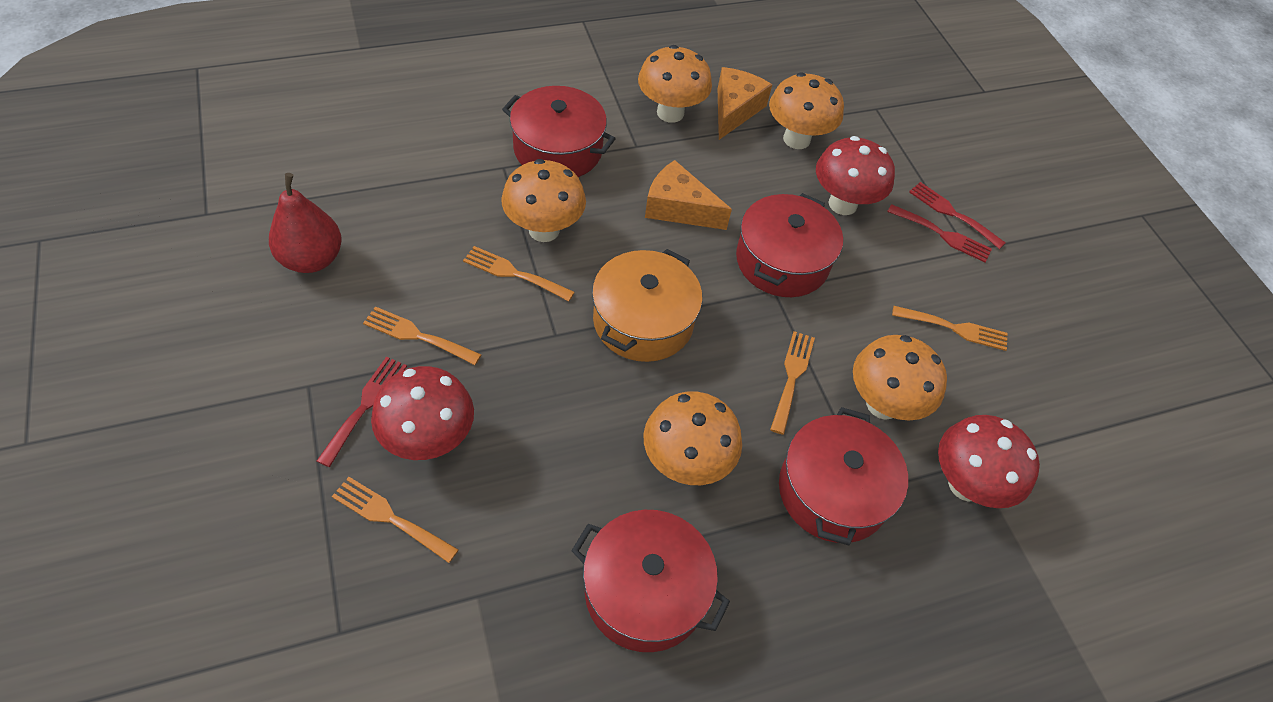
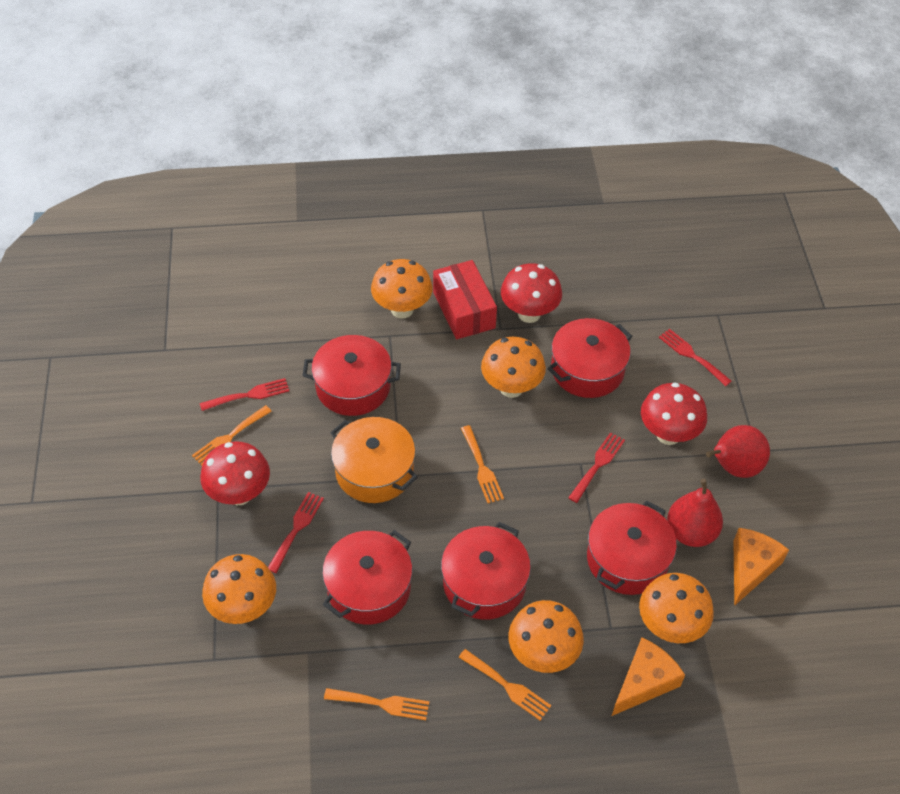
orange fork: [332,477,459,563] [363,307,482,365] [463,246,575,301] [770,331,815,435] [892,306,1008,351] = 5 -> [192,405,272,465] [324,688,429,720] [458,649,551,721] [461,425,504,503] = 4
red box: none = 0 -> [433,260,497,339] = 1
red fork: [317,357,407,467] [887,204,992,262] [909,182,1005,249] = 3 -> [200,378,289,411] [268,492,324,573] [568,432,625,503] [659,329,732,386] = 4
red pear: [269,173,342,273] = 1 -> [667,479,723,547] [706,425,770,478] = 2
red pot: [502,86,616,177] [571,510,730,652] [736,193,843,297] [779,407,908,546] = 4 -> [302,335,401,416] [322,530,412,624] [441,522,531,620] [548,318,633,398] [587,501,677,595] = 5

